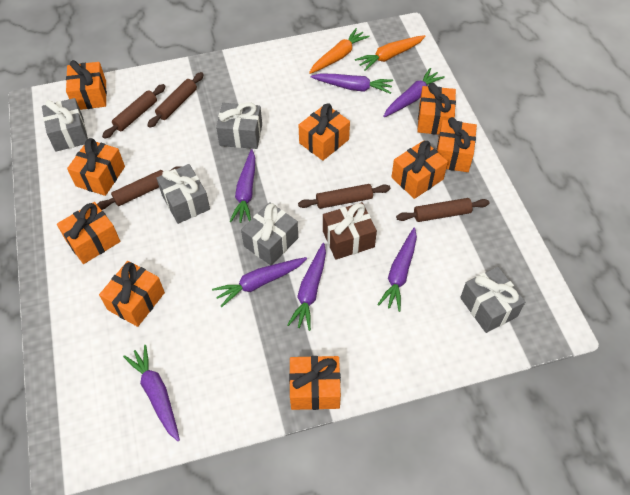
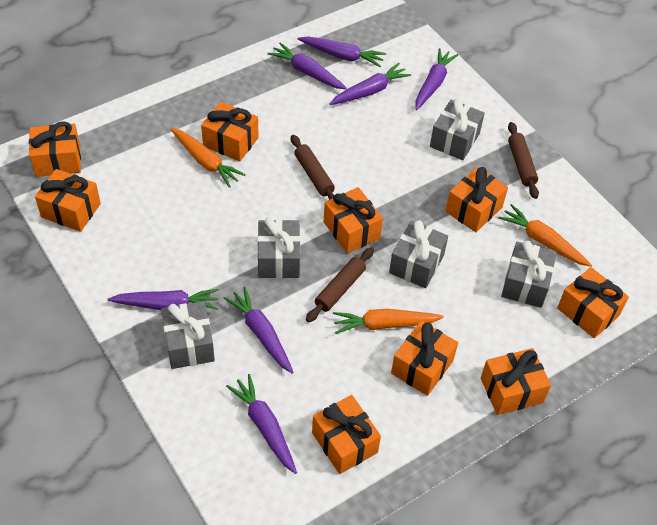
brown gift: [323,202,377,260] = 1 -> none = 0
brown rolling pin: [97,166,180,210] [102,84,166,139] [147,72,204,128] [298,184,390,209] [396,198,490,222] = 5 -> [291,135,335,200] [306,248,374,323] [508,122,539,199] = 3
orange carrot: [309,28,370,74] [355,35,426,71] = 2 -> [170,128,246,188] [333,309,444,334] [498,204,592,267] = 3

